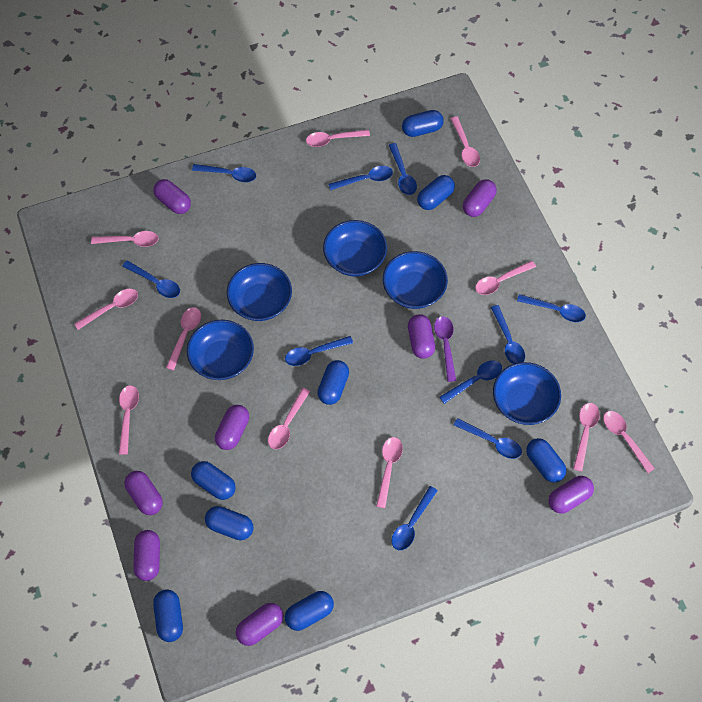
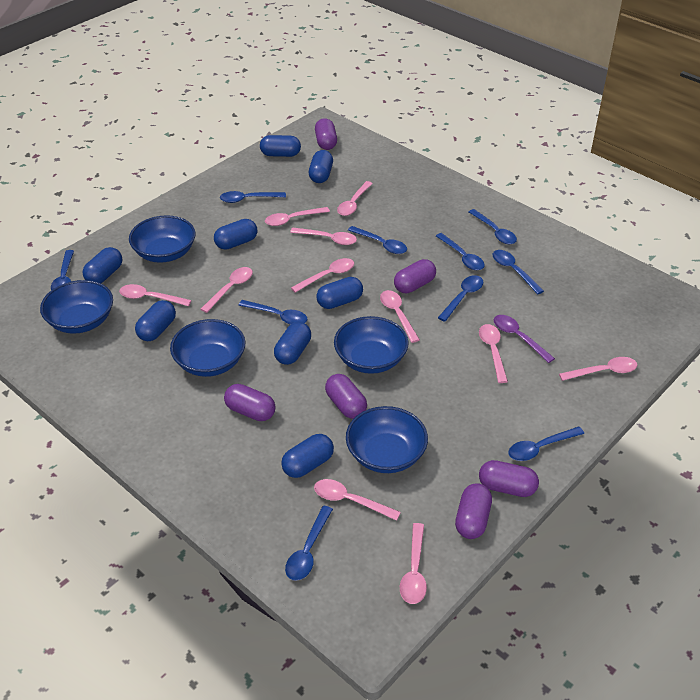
purple capsule: [124,471,163,515] [133,530,160,581] [153,179,191,214] [215,405,249,450] [236,603,283,646] [408,314,435,359] [463,179,497,217] [548,476,594,514] = 8 -> [224,384,276,421] [315,118,337,150] [325,374,367,419] [394,259,436,293] [455,483,492,539] [479,460,539,497] = 6

